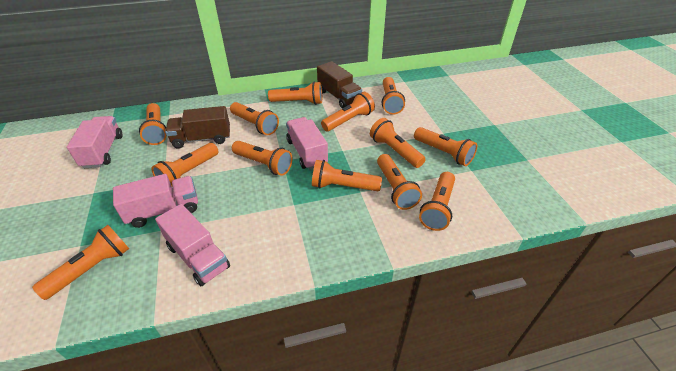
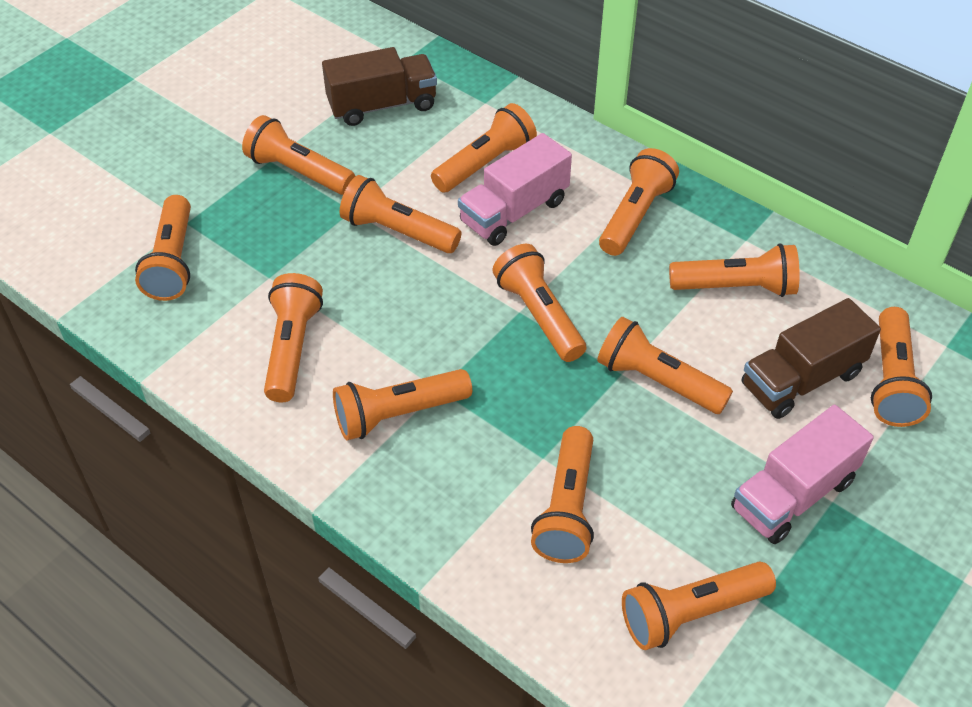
pink truck: [67,116,122,168] [113,174,198,228] [155,204,230,286] [286,117,328,170] = 4 -> [458,133,572,246] [731,405,874,544] = 2

